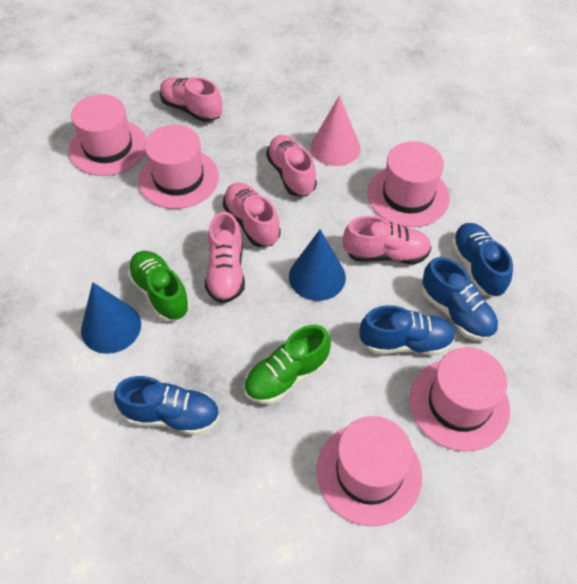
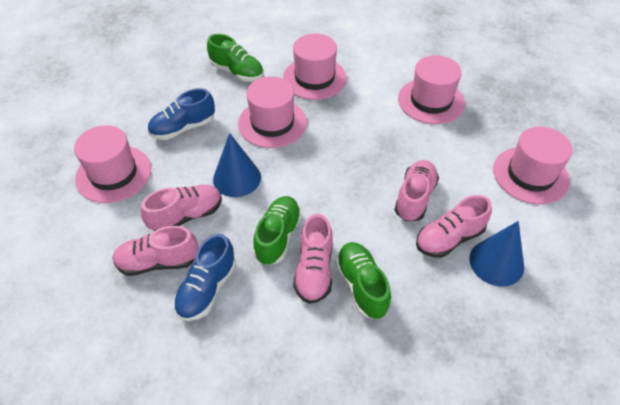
blue shoe: [114,376,220,435] [359,305,456,355] [422,257,498,341] [451,223,513,297] = 4 -> [148,88,215,140] [173,234,236,321] = 2
green shoe: [128,251,190,321] [244,325,331,404] = 2 -> [207,34,263,81] [253,196,302,265] [335,242,391,319] = 3
pink cone: [311,95,360,166] = 1 -> none = 0

